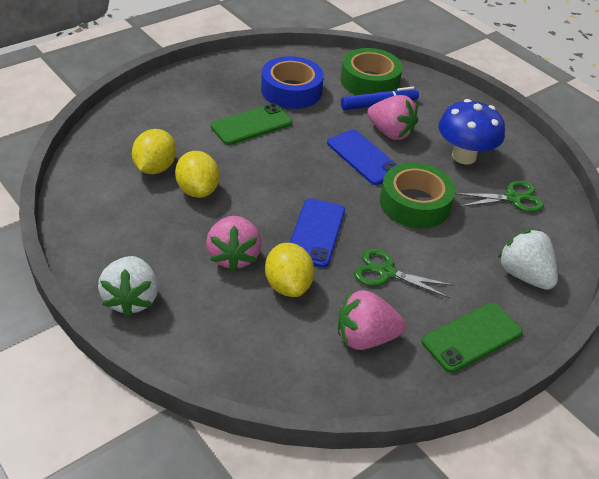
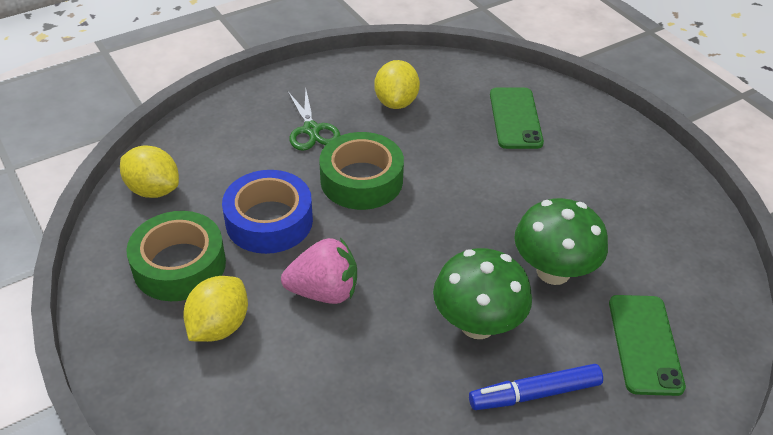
blue mushroom: [438,99,505,165] = 1 -> none = 0
blue phone: [290,198,345,268] [327,129,397,185] = 2 -> none = 0
green mushroom: none = 0 -> [433,248,532,339] [514,198,608,285] = 2
green scissors: [354,249,454,298] [455,181,544,212] = 2 -> [288,90,341,151] = 1
pink strawberry: [206,216,262,272] [338,290,406,350] [367,95,418,140] = 3 -> [281,238,357,304] = 1
white strawberry: [98,256,158,317] [498,230,558,290] = 2 -> none = 0

